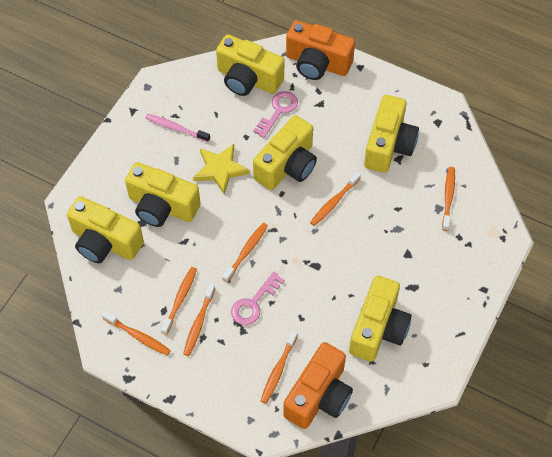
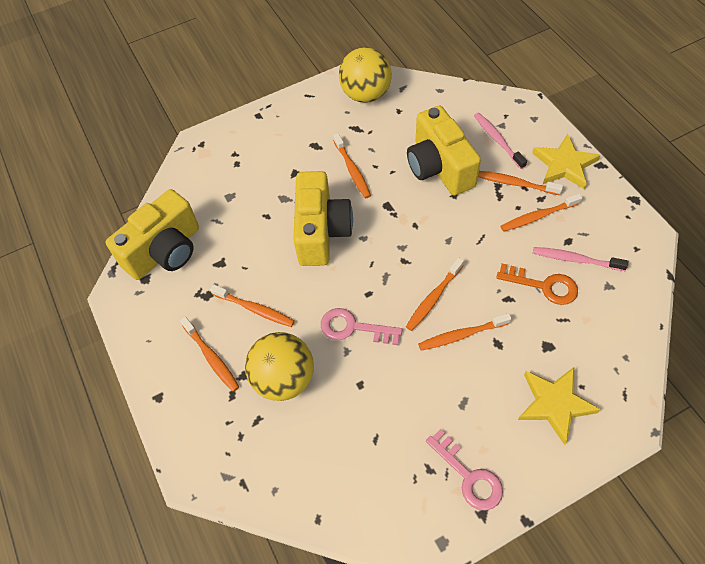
orange camera: [283,342,353,429] [286,20,355,80] = 2 -> none = 0
orange key: none = 0 -> [496,263,578,305] = 1
pink toothbrush: [145,114,210,142] = 1 -> [474,113,527,169] [533,247,628,271] = 2
yellow ball: none = 0 -> [245,332,314,401] [339,47,392,103] = 2
yellow camera: [67,196,144,263] [125,162,201,227] [216,34,284,96] [253,115,317,190] [349,276,412,362] [364,95,419,173] = 6 -> [106,189,199,280] [293,171,353,266] [407,105,481,195] = 3
yellow star: [193,144,250,195] = 1 -> [518,367,601,445] [532,134,601,190] = 2

